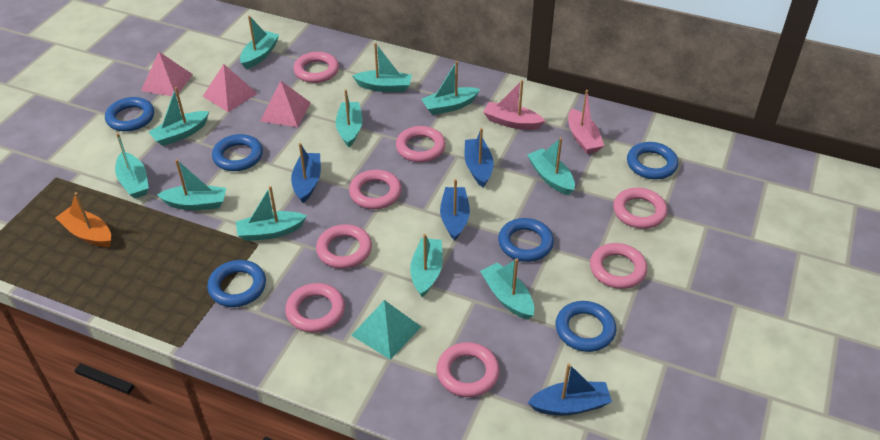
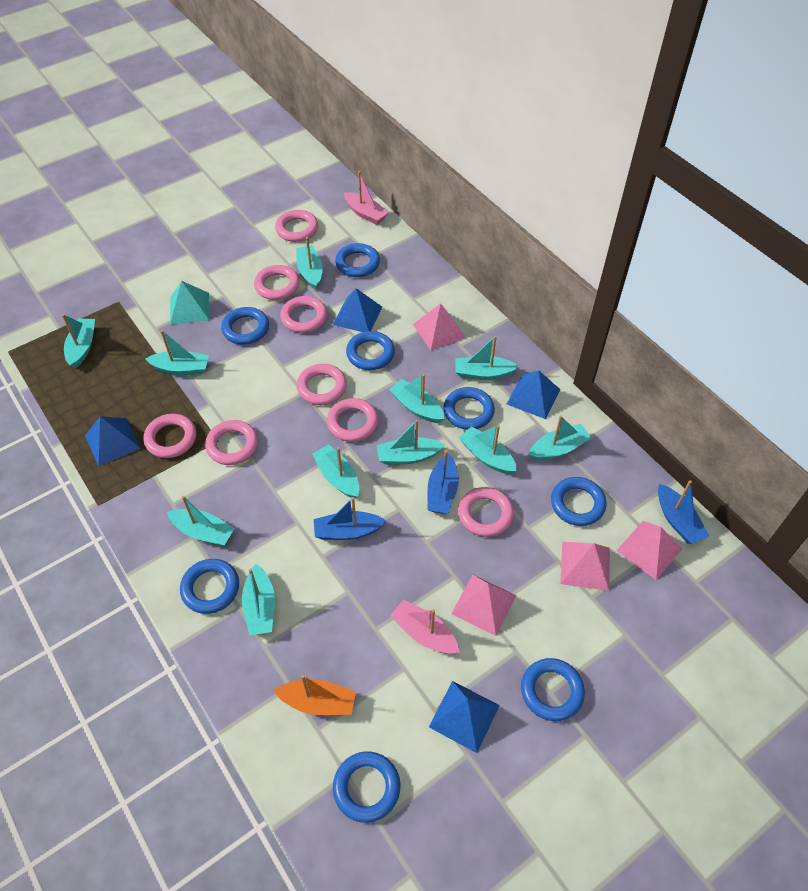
blue boat: [291,143,321,203] [440,179,470,241] [465,128,494,187] [528,363,612,416] = 4 -> [314,497,386,540] [428,450,459,514] [658,480,709,544] = 3
blue pyramid: none = 0 -> [85,416,141,466] [333,288,382,332] [429,681,500,753] [507,370,560,419] = 4
blue ring: [105,97,154,131] [207,260,266,307] [212,134,263,171] [498,218,554,262] [556,301,616,352] [627,142,678,179] = 6 -> [180,559,239,614] [221,307,269,345] [333,751,400,823] [335,243,380,277] [346,331,395,370] [443,387,495,430] [521,658,585,721] [551,477,606,526] = 8
pink pyramid: [141,52,193,96] [203,64,258,112] [260,81,311,127] = 3 -> [413,303,466,351] [451,574,517,636] [560,542,610,591] [616,521,682,580] = 4

